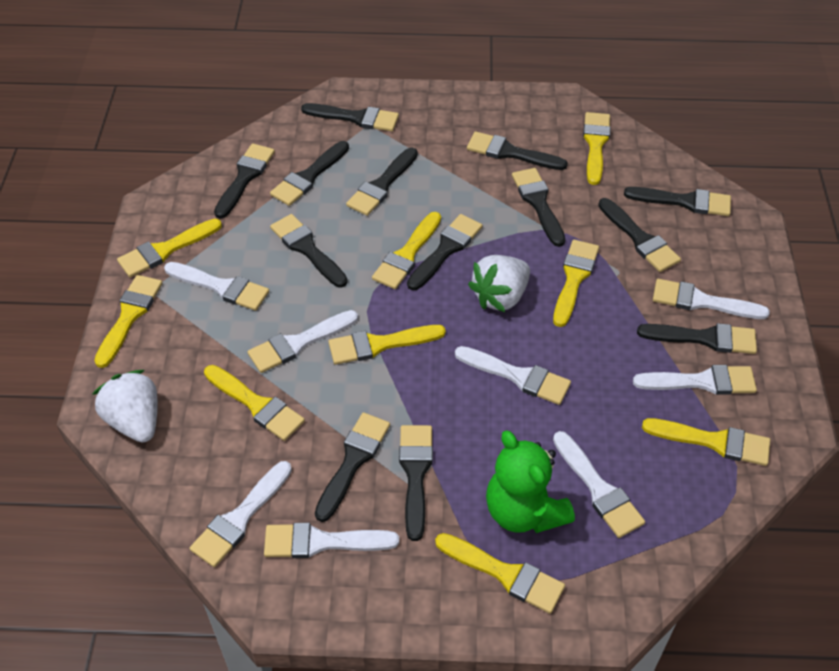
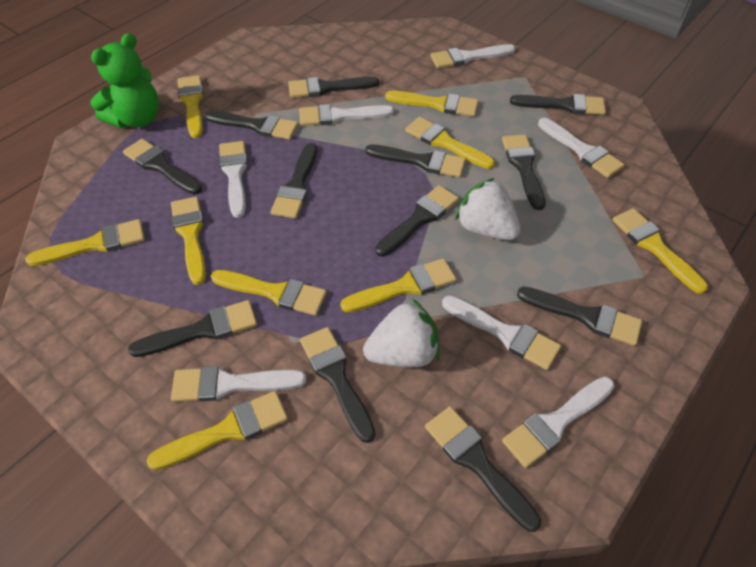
black brush: [214,143,275,219] [270,141,349,206] [270,214,348,287] [301,103,399,131] [315,412,390,522] [346,148,418,216] [399,425,433,541] [407,214,483,290] [467,131,568,170] [512,168,565,247] [598,198,681,272] [624,187,731,216] [637,323,757,354] = 13 -> [123,139,202,195] [128,300,257,357] [205,111,298,140] [271,143,317,219] [288,77,379,98] [300,327,375,443] [365,144,466,177] [375,185,459,256] [425,406,541,532] [502,135,546,210] [510,94,606,115] [517,287,642,346] = 12
white brush: [164,262,269,311] [190,461,292,567] [248,310,358,373] [264,523,399,558] [455,346,571,405] [553,431,645,538] [633,365,757,395] [653,279,770,319] = 8 -> [171,366,307,402] [219,141,248,218] [299,104,394,126] [431,44,515,68] [442,295,561,370] [502,377,615,468] [538,118,625,178] = 7

